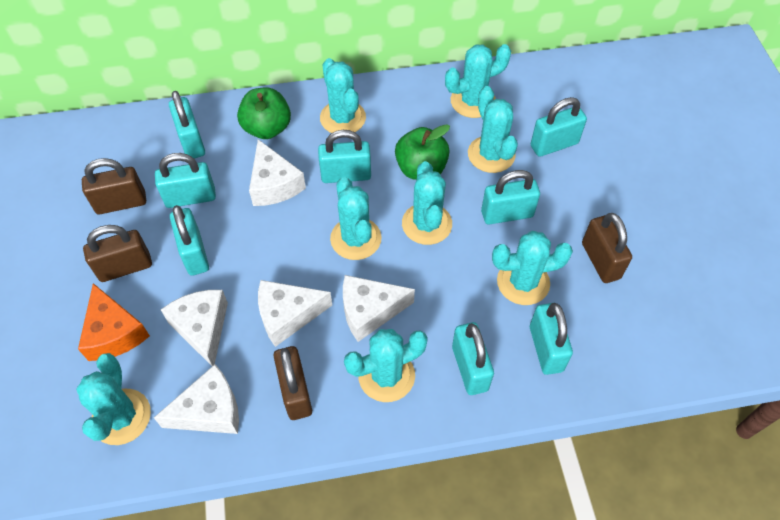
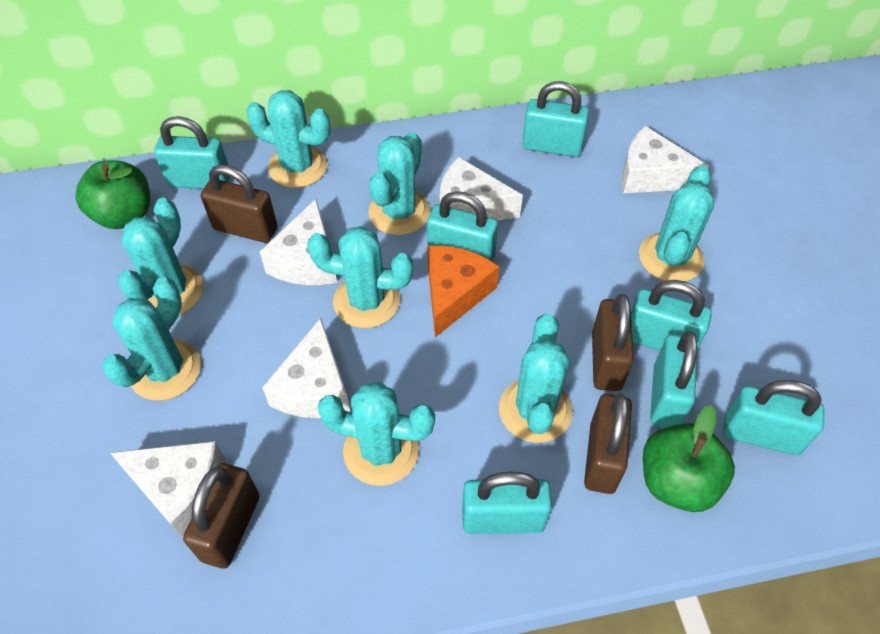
turquoise padlock: [155,153,216,208] [169,91,205,159] [170,205,209,276] [318,130,371,183] [452,322,494,395] [481,170,540,225] [530,303,573,375] [531,97,587,157] = 8 -> [154,116,230,189] [427,191,498,262] [462,472,552,534] [522,81,589,157] [631,280,712,351] [650,331,697,428] [723,380,824,455] = 7

